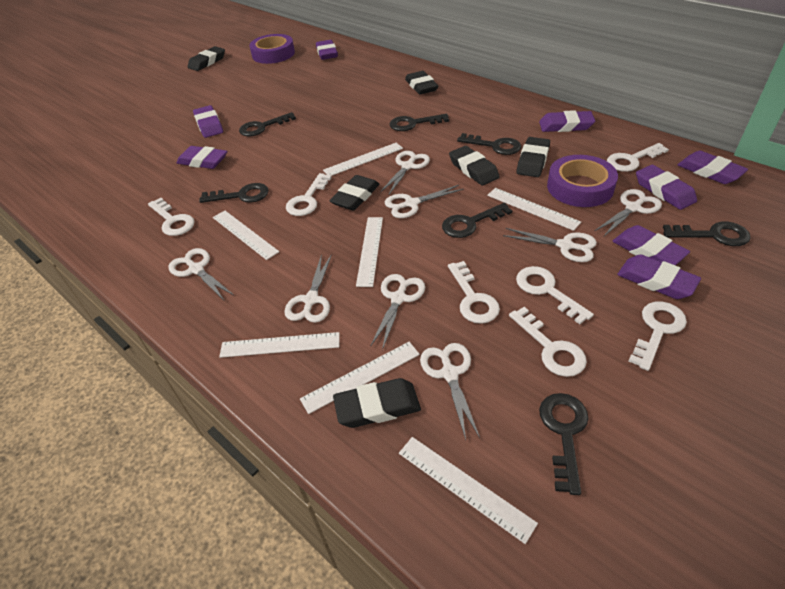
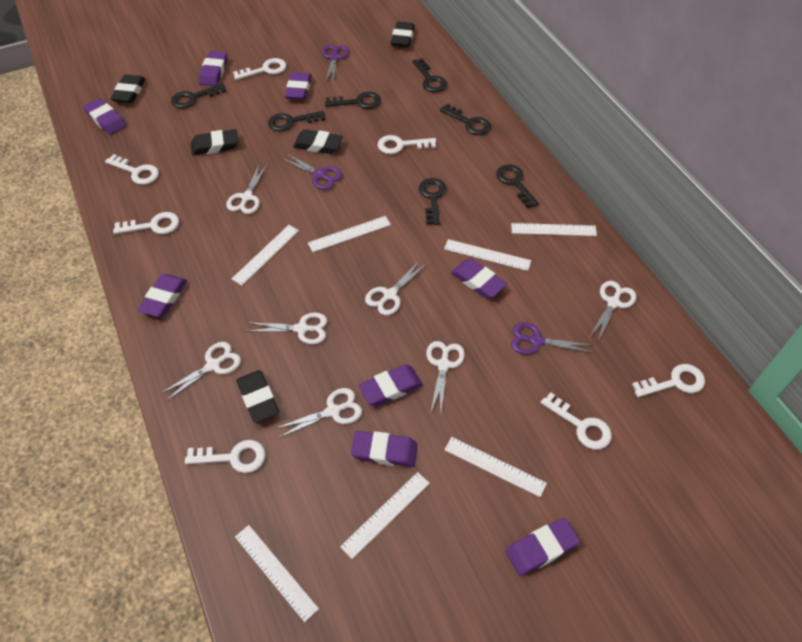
black eraser: [188,46,225,71] [329,175,380,211] [333,378,421,428] [405,71,438,95] [449,146,500,185] [516,137,550,177] = 6 -> [110,75,146,103] [191,129,238,155] [236,370,279,423] [293,129,343,154] [390,21,415,47] = 5
purple scissors: none = 0 -> [280,153,343,190] [322,45,350,82] [511,322,593,355] = 3
purple tape: [249,34,295,64] [547,155,618,207] = 2 -> none = 0
white scissors: [168,248,234,300] [284,254,332,323] [370,274,425,350] [380,151,430,196] [385,185,464,218] [420,343,480,440] [503,228,597,262] [595,189,662,236] = 8 -> [160,342,241,401] [226,163,267,214] [246,313,327,344] [275,388,362,438] [365,260,427,316] [426,341,465,411] [589,281,637,341] = 7

